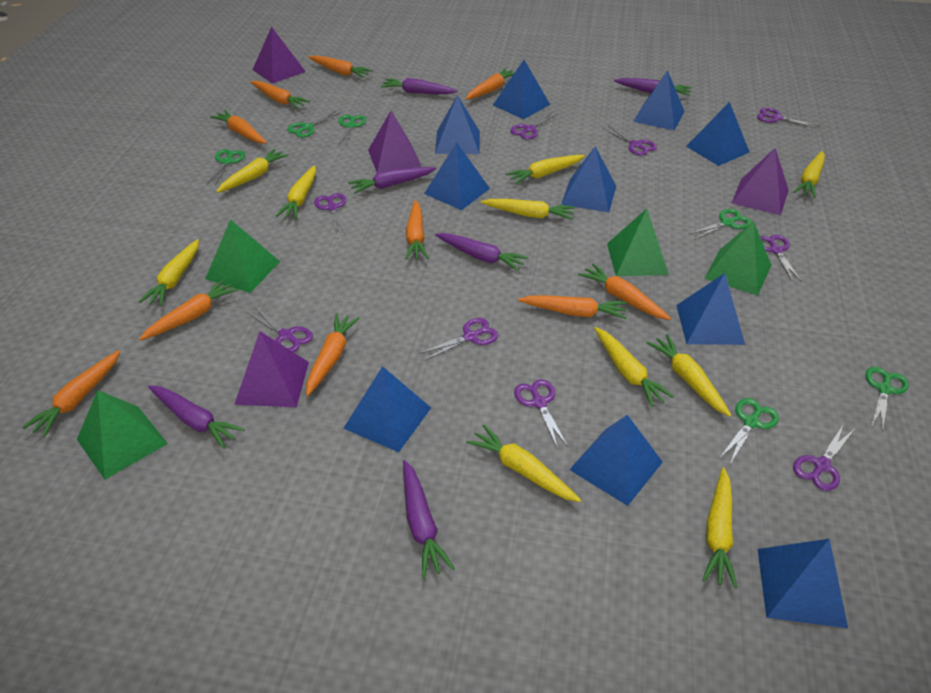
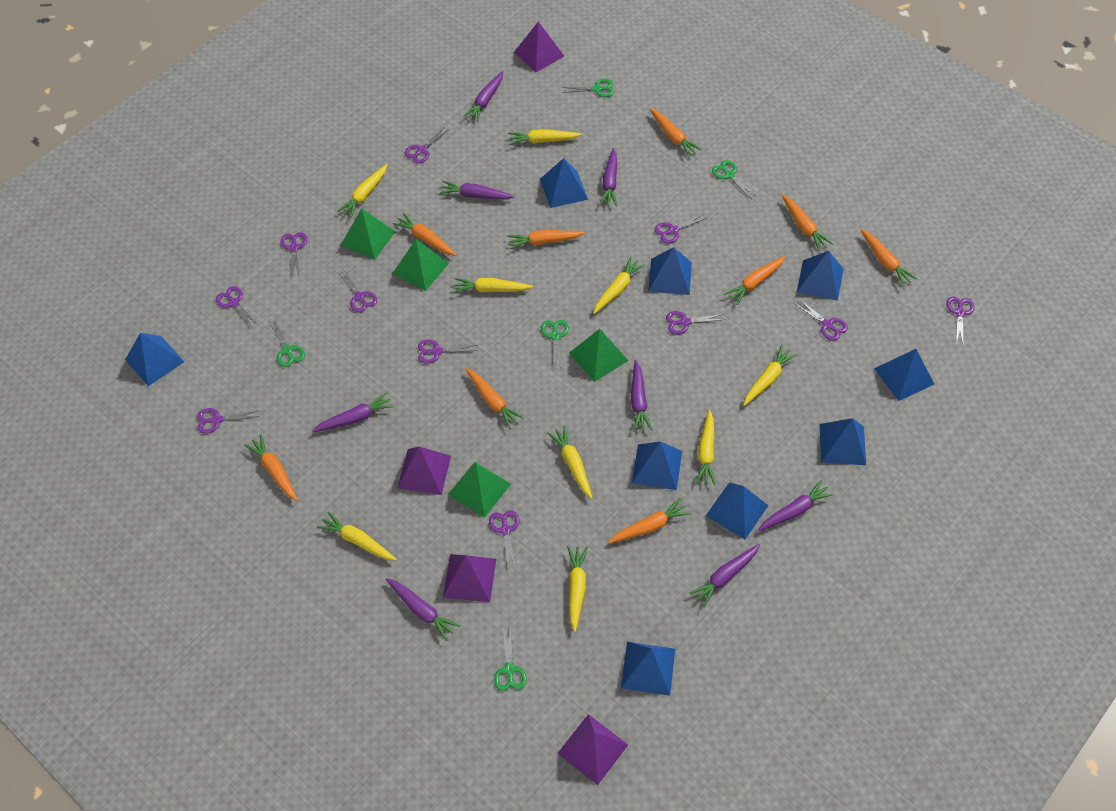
blue pyramid: [343,366,431,452] [424,142,490,210] [435,95,480,154] [493,60,550,119] [561,146,616,212] [569,415,663,506] [633,70,685,131] [676,273,745,345] [686,102,750,166] [758,539,848,628] = 10 -> [125,333,184,386] [540,158,588,208] [621,642,675,696] [632,441,682,490] [648,247,692,295] [706,482,769,539] [797,251,844,301] [820,418,866,465] [874,349,934,401] = 9
green scissors: [207,149,245,185] [287,111,341,138] [338,115,367,147] [688,209,751,240] [720,398,779,464] [865,366,909,432] = 6 -> [269,320,305,367] [494,625,527,691] [541,320,569,368] [561,79,614,97] [712,160,757,198] = 5
orange carrot: [22,350,121,437] [139,279,239,341] [210,110,267,144] [251,81,310,109] [306,313,360,396] [308,55,373,78] [405,200,428,260] [466,68,514,100] [518,295,627,319] [578,264,671,320] = 10 -> [244,435,298,501] [392,213,457,256] [466,368,524,429] [507,230,585,249] [608,498,691,544] [650,109,702,157] [724,256,785,305] [782,195,833,251] [861,229,917,287] = 9
purple carrot: [148,385,245,449] [348,167,436,194] [381,78,457,94] [403,460,455,578] [435,233,528,271] [614,78,692,96] = 6 -> [312,392,394,432] [386,578,460,641] [439,181,515,200] [463,71,503,122] [600,148,617,206] [631,360,653,432] [689,544,760,608] [758,480,834,531] = 8
purple scissors: [248,307,313,352] [314,193,346,233] [419,318,498,361] [510,113,558,140] [514,379,568,449] [603,126,657,156] [757,108,820,128] [760,234,801,282] [793,425,854,491] = 9 -> [197,408,260,434] [216,286,258,327] [281,232,307,276] [337,269,377,313] [404,128,448,163] [418,339,478,364] [489,510,519,568] [654,213,708,244] [666,311,726,334] [794,299,848,341] [946,296,974,344] = 11
yellow carrot: [139,239,199,306] [216,149,289,193] [276,165,316,219] [466,425,581,502] [481,199,575,220] [505,155,585,184] [594,327,674,407] [647,334,732,417] [702,468,737,589] [794,151,825,198] = 10 -> [317,511,397,561] [337,164,387,218] [454,278,533,293] [508,129,582,145] [547,426,592,499] [567,546,588,632] [594,257,645,314] [696,410,716,486] [744,345,797,406] = 9

